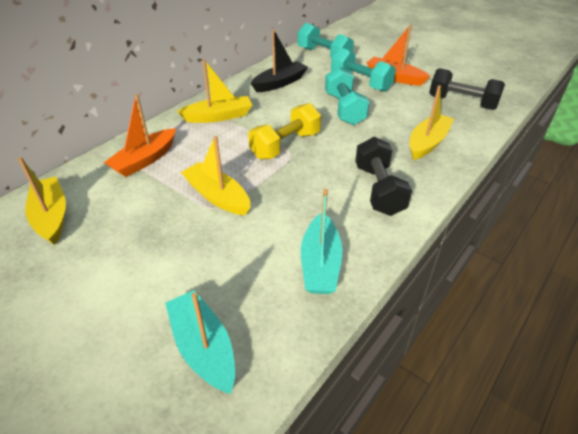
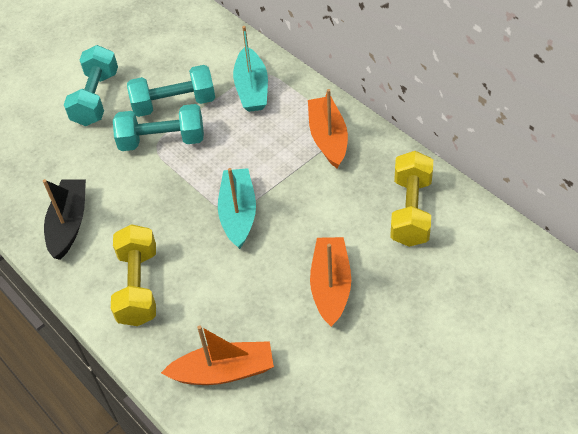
black dumbbell: [355,137,412,216] [429,68,505,110] = 2 -> none = 0
orange boat: [104,94,176,177] [366,24,430,85] = 2 -> [161,325,274,385] [308,89,348,168] [310,237,351,327] = 3
yellow boat: [18,157,66,245] [177,59,252,123] [181,136,251,215] [409,85,454,160] = 4 -> none = 0
yellow dumbbell: [248,103,321,160] = 1 -> [111,224,156,326] [390,151,433,247] = 2

